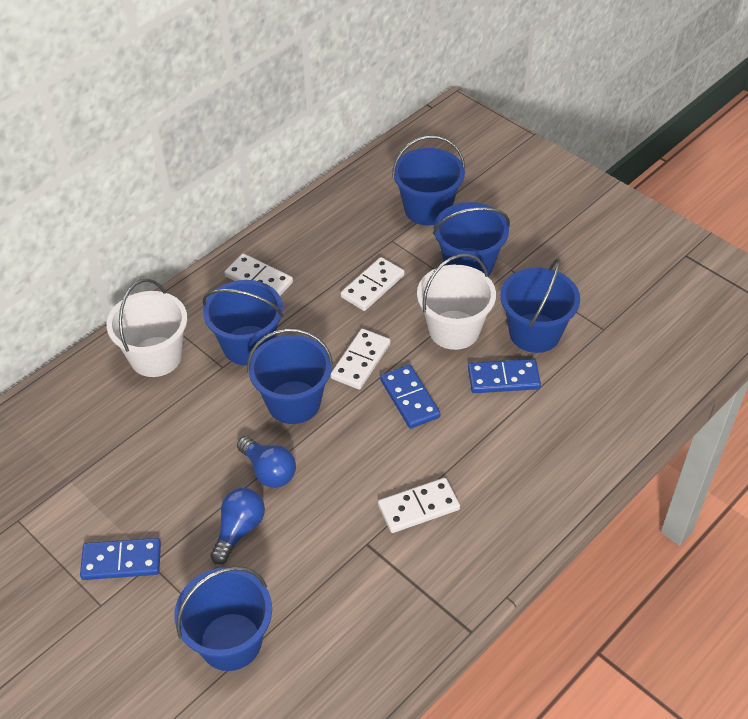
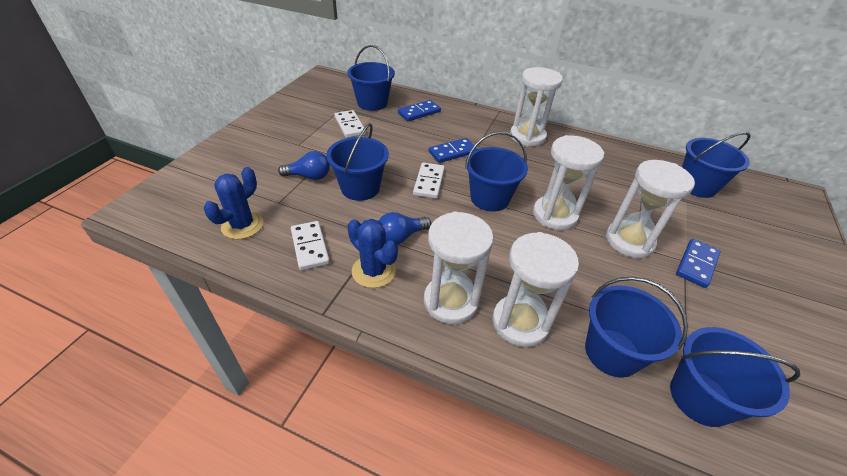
blue cactus: none = 0 -> [204,167,263,239] [347,219,398,288] = 2
white bucket: [107,279,187,377] [417,254,496,350] = 2 -> none = 0
white domino: [224,254,293,296] [331,329,390,390] [341,257,405,311] [378,478,460,533] = 4 -> [291,221,330,270] [334,110,366,138] [413,163,445,199] = 3
white hourglass: none = 0 -> [424,211,494,324] [492,232,579,347] [510,67,563,146] [533,135,604,230] [606,160,695,258] = 5

